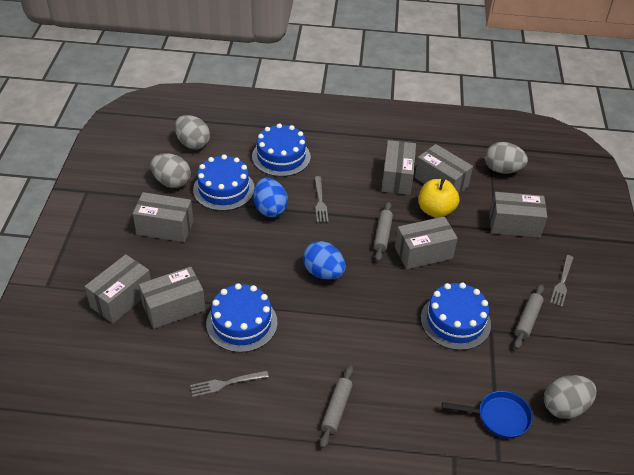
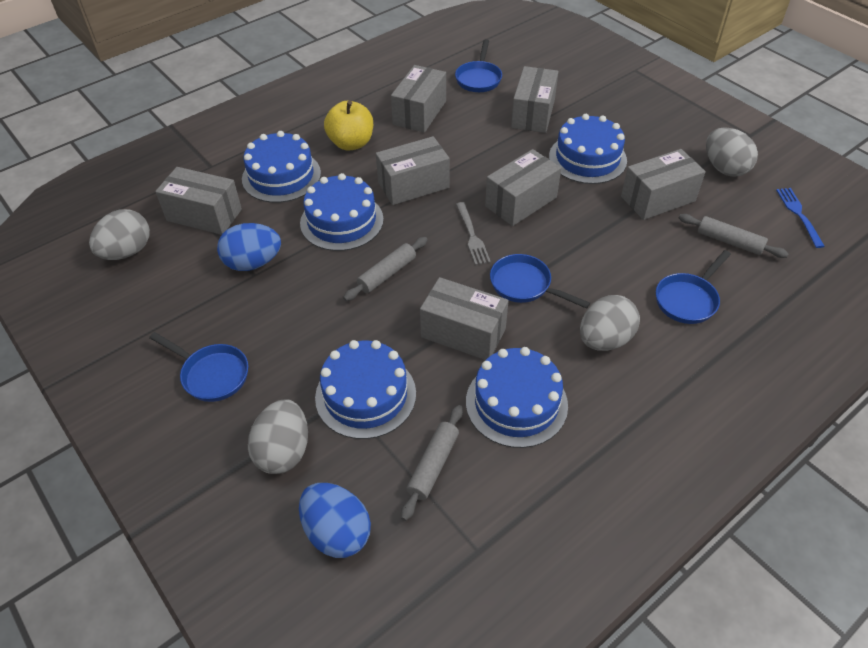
blue cake: [193,154,254,211] [206,283,278,353] [252,123,311,177] [421,282,491,350] = 4 -> [242,131,321,203] [300,173,384,251] [315,340,416,439] [466,347,568,448] [549,114,627,184] = 5
blue fork: none = 0 -> [776,188,825,248] = 1
blue pan: [442,391,533,438] = 1 -> [149,332,248,402] [455,39,502,92] [490,254,590,309] [656,250,731,324] = 4
grey fork: [190,371,269,397] [314,176,329,222] [550,255,574,307] = 3 -> [456,202,491,265] = 1

